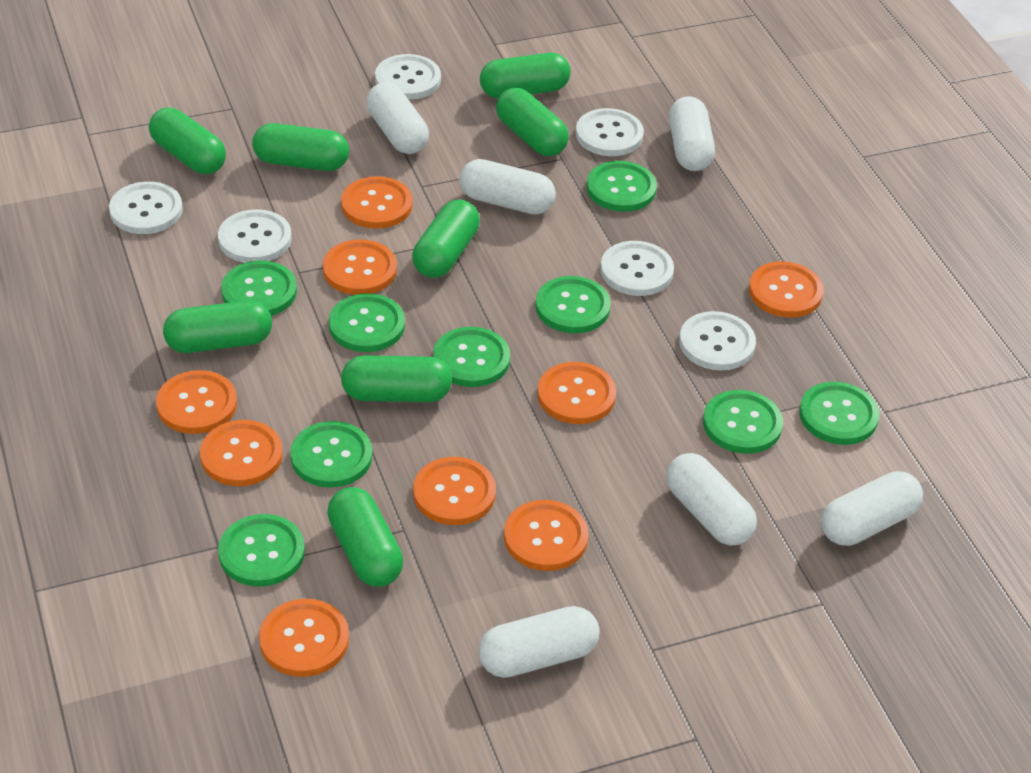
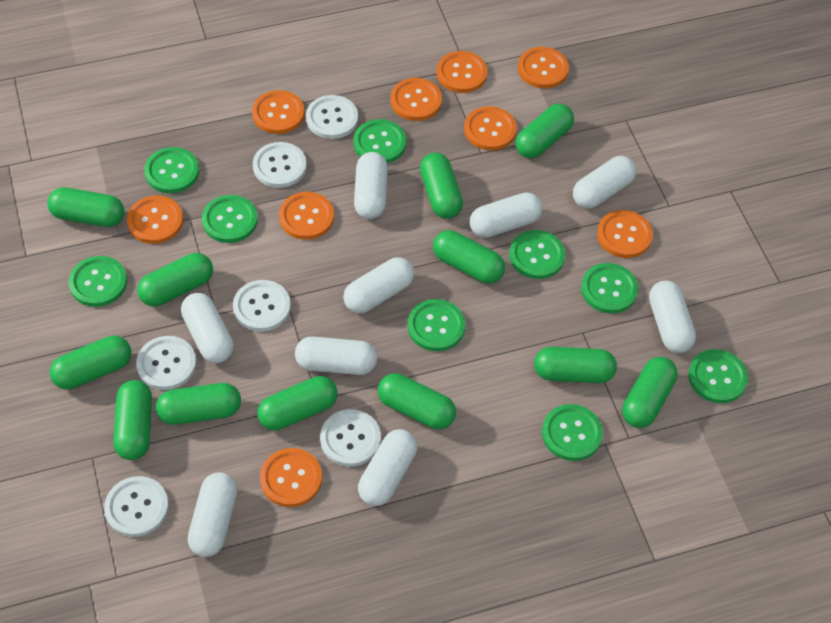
green capsule: [149,108,226,174] [163,301,272,353] [252,123,349,171] [327,487,403,587] [341,355,452,402] [412,199,480,278] [480,53,571,98] [496,88,569,156] = 8 -> [47,187,124,227] [50,336,131,390] [113,380,152,460] [137,253,213,307] [156,383,241,425] [257,376,337,431] [378,373,456,429] [420,153,463,219] [433,230,505,283] [516,104,574,158] [534,347,617,383] [622,357,678,428] = 12
white capsule: [366,82,429,154] [460,159,556,215] [478,606,600,678] [666,453,757,546] [669,96,715,171] [821,471,923,546] = 6 -> [181,293,234,363] [188,472,237,557] [295,336,377,375] [343,257,414,313] [354,152,388,219] [358,429,417,506] [470,192,542,238] [573,156,636,209] [649,280,696,353] = 9

